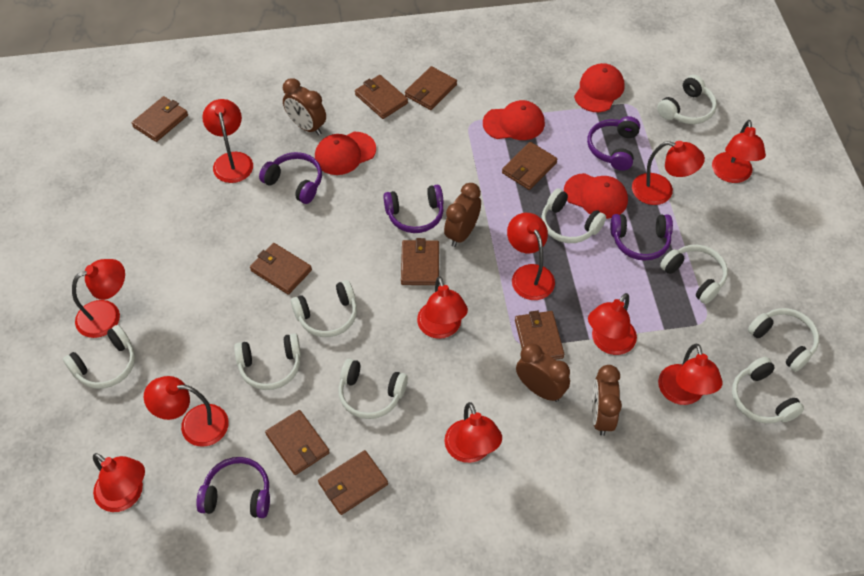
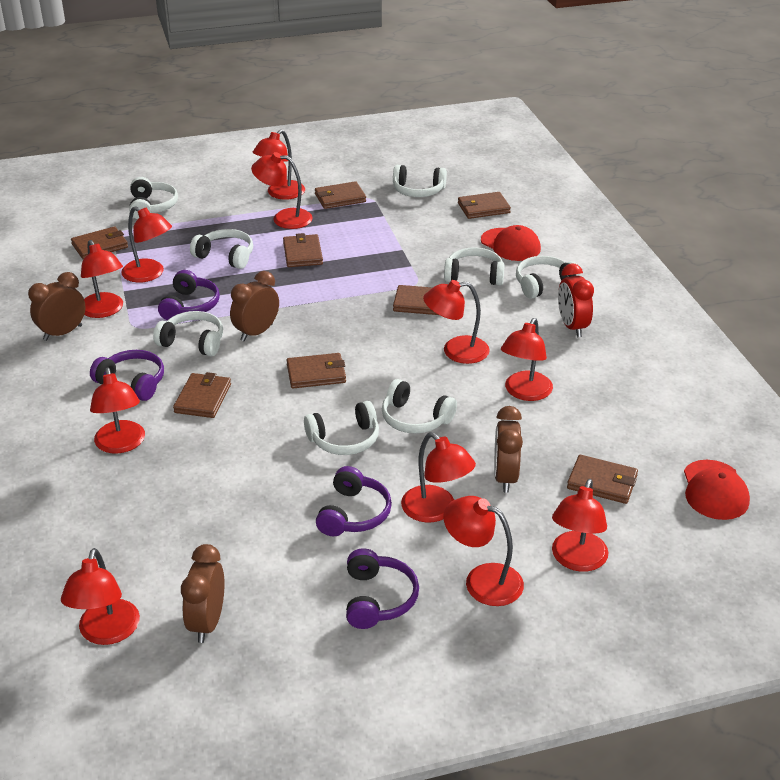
brown wallet: [132,96,188,142] [250,243,312,295] [265,410,330,475] [318,450,388,515] [355,75,408,119] [401,238,439,285] [405,66,457,110] [502,142,558,190] [515,311,564,360] = 9 -> [71,226,128,260] [173,372,231,418] [283,233,323,267] [287,353,346,388] [315,181,366,209] [393,285,438,315] [458,192,511,219] [567,455,638,504] = 8
purple headphones: [196,457,270,518] [259,152,322,204] [383,185,444,233] [587,116,640,171] [611,214,673,261] = 5 -> [90,350,164,401] [158,270,220,321] [316,466,392,536] [346,548,419,629] = 4
red cap: [315,132,376,175] [483,100,545,140] [564,173,628,219] [574,63,624,112] = 4 -> [481,225,541,261] [684,460,750,520] = 2
red clock: none = 0 -> [558,263,594,337] = 1
white headphones: [63,325,135,389] [234,333,301,390] [291,280,357,337] [338,359,408,419] [541,188,606,243] [657,75,717,124] [660,245,728,304] [732,357,804,423] [748,308,819,372] = 9 -> [129,177,178,219] [153,311,223,356] [190,229,253,269] [304,401,379,455] [382,379,457,434] [393,165,447,197] [444,248,505,285] [516,256,582,299] = 8

